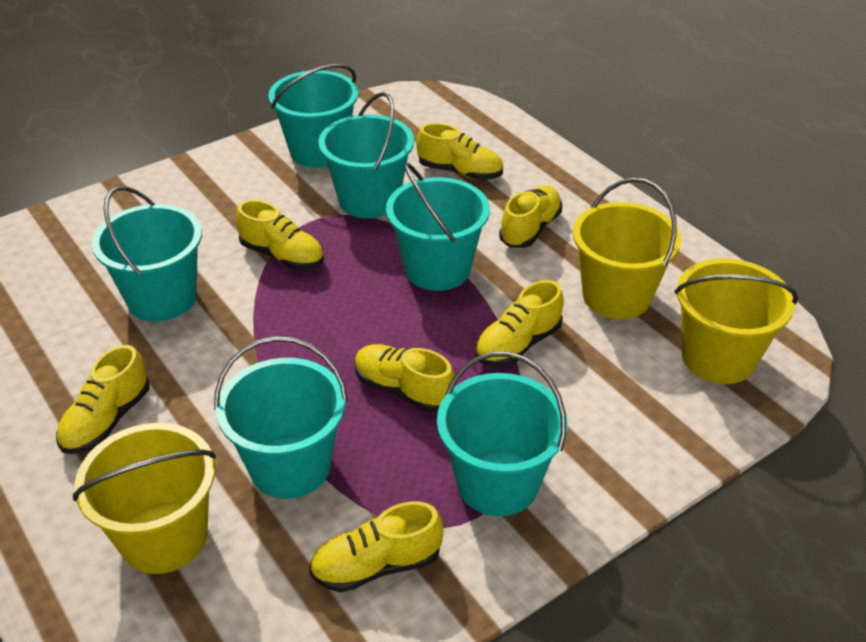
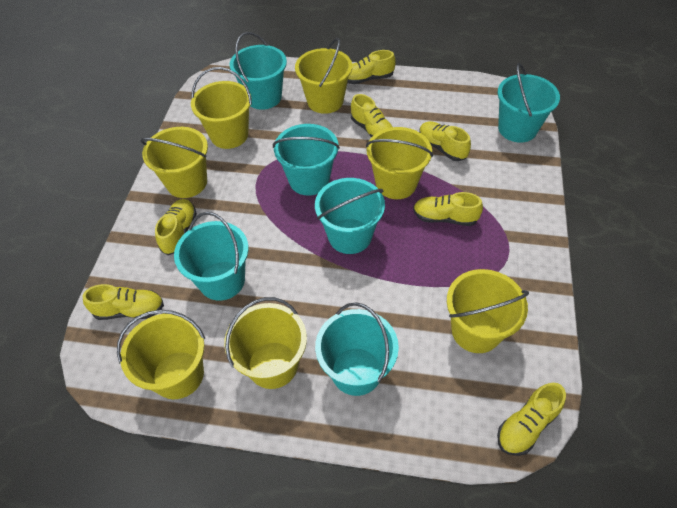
yellow bucket: [73,423,216,574] [573,178,681,319] [674,258,798,384] = 3 -> [117,310,205,399] [140,127,208,198] [191,67,252,149] [224,297,307,389] [295,38,352,114] [366,127,433,199] [447,269,529,353] = 7

